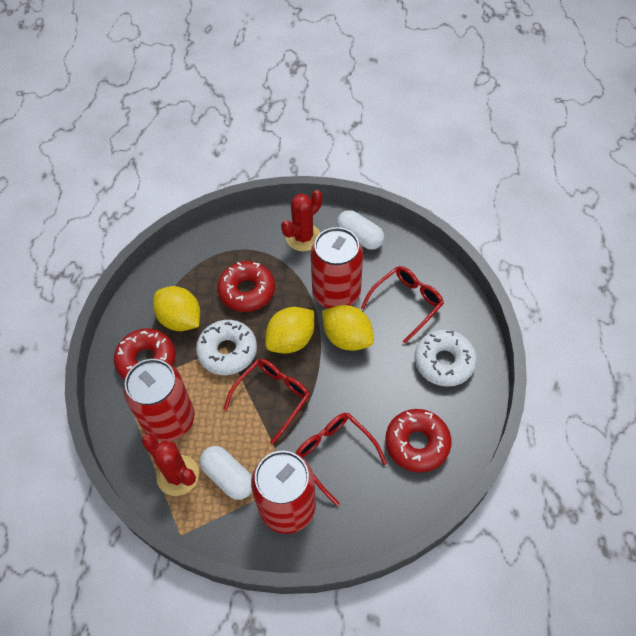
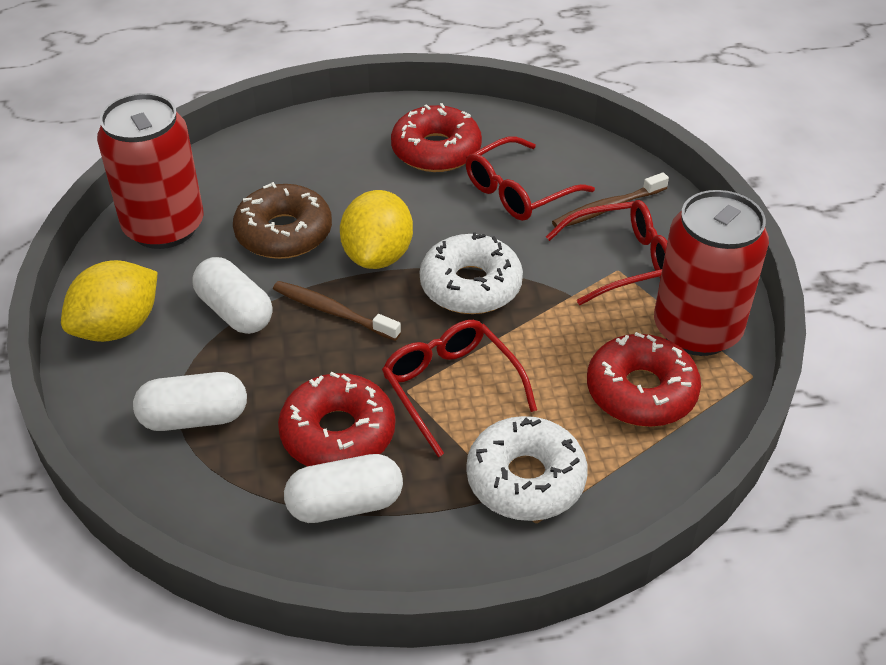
brown donut: none = 0 -> [233,182,332,259] = 1
brown toothbrush: none = 0 -> [273,281,401,341] [552,172,669,227] = 2
red cactus: [142,433,199,496] [281,190,322,251] = 2 -> none = 0
red can: [123,359,195,442] [251,451,316,534] [310,227,363,308] = 3 -> [97,93,204,249] [654,190,769,356] = 2
white capsule: [200,446,252,500] [337,210,384,250] = 2 -> [133,372,247,431] [192,257,272,334] [284,454,403,523] = 3
yellow lemon: [153,286,200,331] [265,307,314,354] [322,305,374,351] = 3 -> [61,260,158,342] [340,190,413,269] = 2

